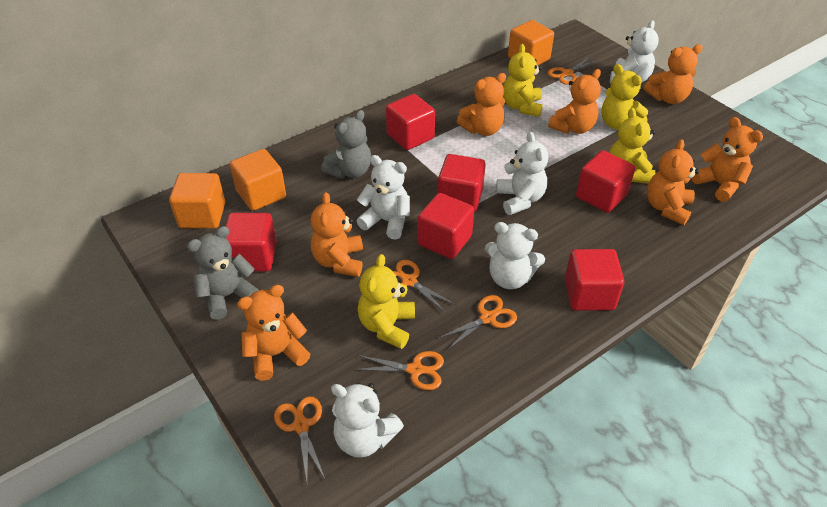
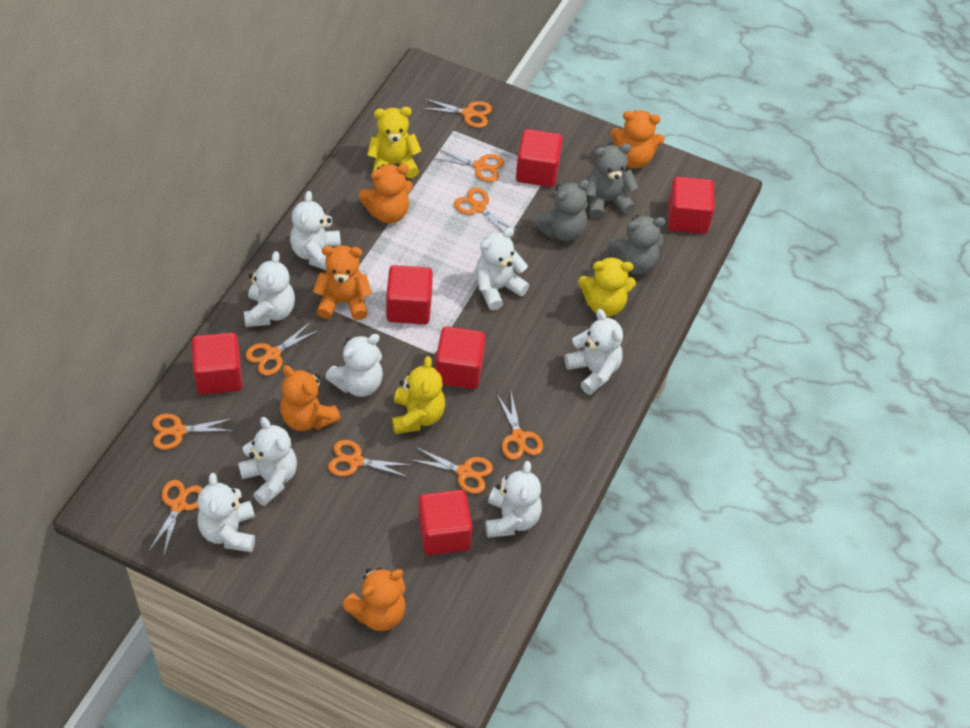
grey teddy bear: [187,226,259,320] [321,110,371,179] = 2 -> [532,180,589,241] [585,144,638,219] [607,215,665,275] = 3
orange cube: [169,173,225,229] [230,149,286,211] [508,20,554,65] = 3 -> none = 0
orange scissors: [274,397,325,481] [354,351,444,390] [393,260,456,313] [439,295,517,350] [548,56,598,85] = 5 -> [148,480,203,555] [152,414,235,450] [245,322,320,376] [328,440,412,477] [411,447,493,494] [421,98,492,128] [432,148,504,182] [454,187,519,232] [497,392,543,460] = 9
orange teddy bear: [237,285,310,381] [310,192,363,277] [457,73,506,136] [548,69,601,134] [644,44,703,104] [647,139,699,225] [691,117,763,202] = 7 -> [280,365,341,431] [313,245,372,320] [342,568,406,631] [359,164,413,223] [610,110,664,169] = 5
white teddy bear: [331,382,404,458] [357,155,410,239] [485,222,545,289] [496,132,548,215] [610,20,659,83] = 5 -> [197,473,255,552] [238,417,297,506] [244,251,295,327] [290,191,341,271] [325,334,383,397] [475,228,529,311] [485,461,542,538] [564,309,623,395] = 8
yellow teddy bear: [358,254,415,349] [503,44,543,117] [601,64,648,129] [609,108,655,183] = 4 -> [367,107,421,178] [392,356,445,434] [578,256,636,317] = 3

